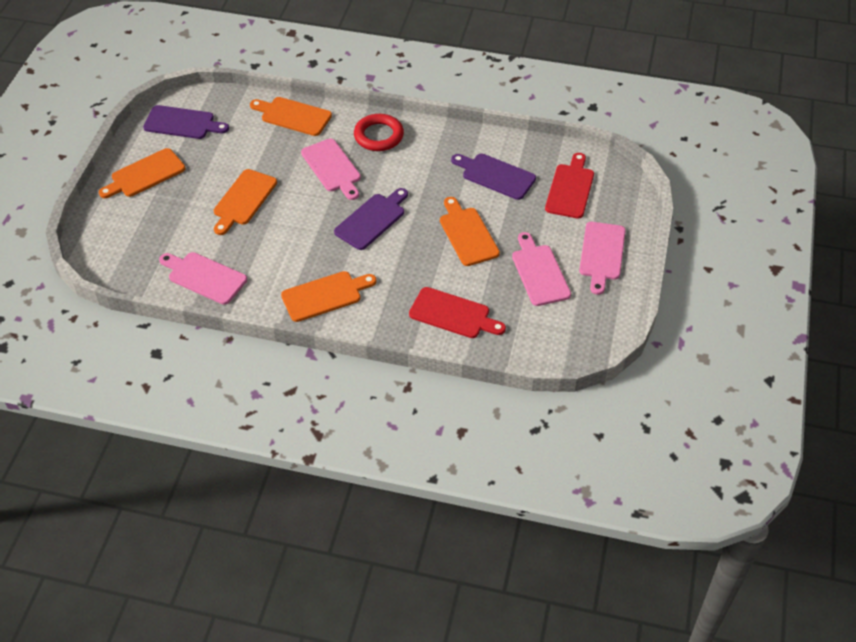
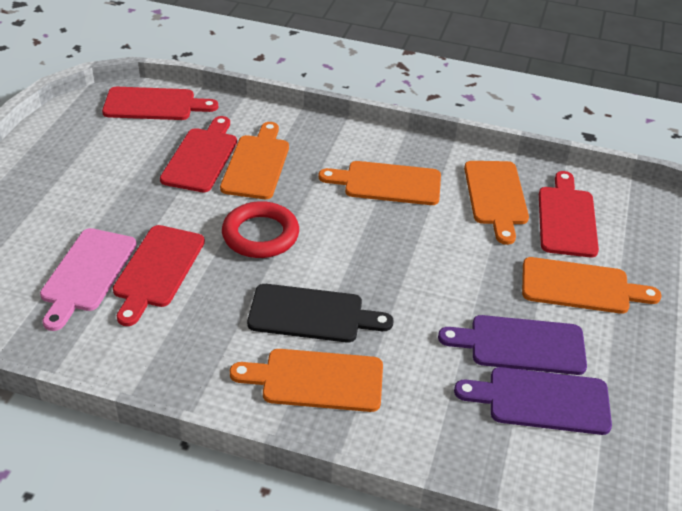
black cutting board: none = 0 -> [247,284,394,343] = 1
pink cutting board: [159,252,247,305] [301,139,361,200] [512,232,571,306] [579,222,625,295] = 4 -> [40,228,137,331] = 1
purple cutting board: [143,105,229,139] [334,188,408,250] [451,154,536,200] = 3 -> [438,315,587,375] [454,367,612,435] = 2
red cutting board: [409,287,506,338] [545,153,594,219] = 2 -> [102,87,218,120] [113,225,205,326] [160,116,237,192] [539,171,599,257] = 4

